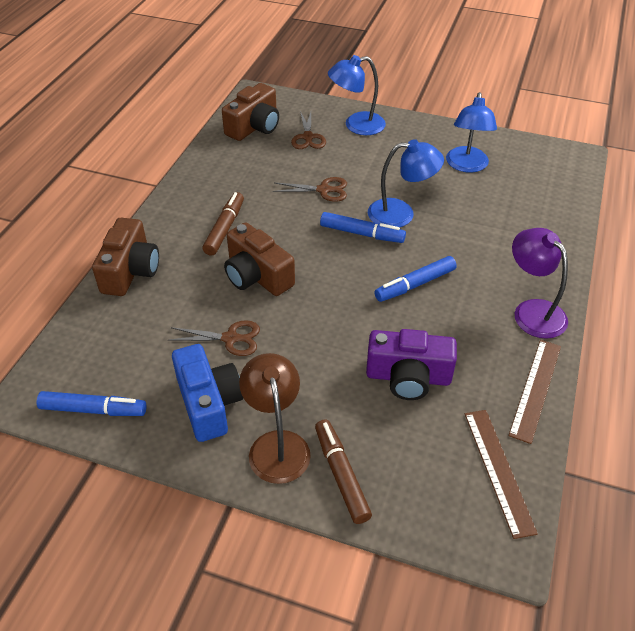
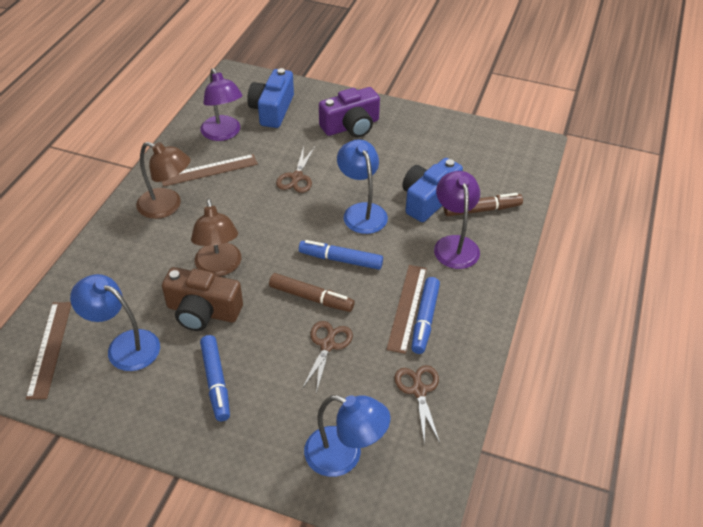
blue camera: [172,344,243,442] = 1 -> [247,68,294,128] [402,158,463,222] = 2
brown camera: [92,218,159,296] [222,83,279,141] [224,222,295,296] = 3 -> [162,267,243,331] = 1
brown lamp: [239,353,311,484] = 1 -> [136,142,191,219] [191,199,241,276] = 2
brown ruler: [465,410,538,539] [508,340,561,444] = 2 -> [26,302,71,399] [162,154,258,187] [386,265,427,354] = 3
purple lamp: [512,228,568,339] = 1 -> [200,68,242,141] [434,171,480,269] = 2

